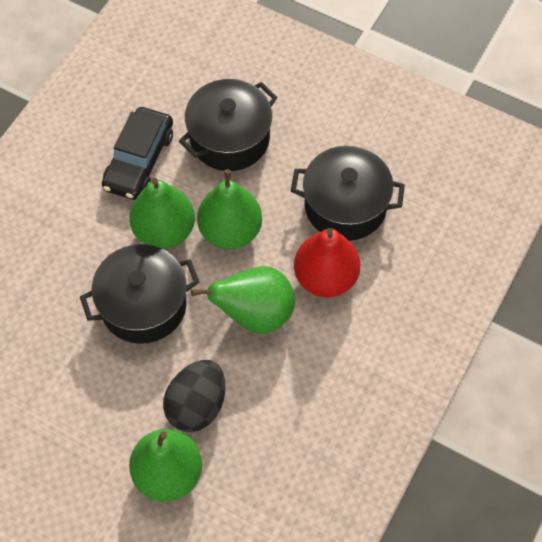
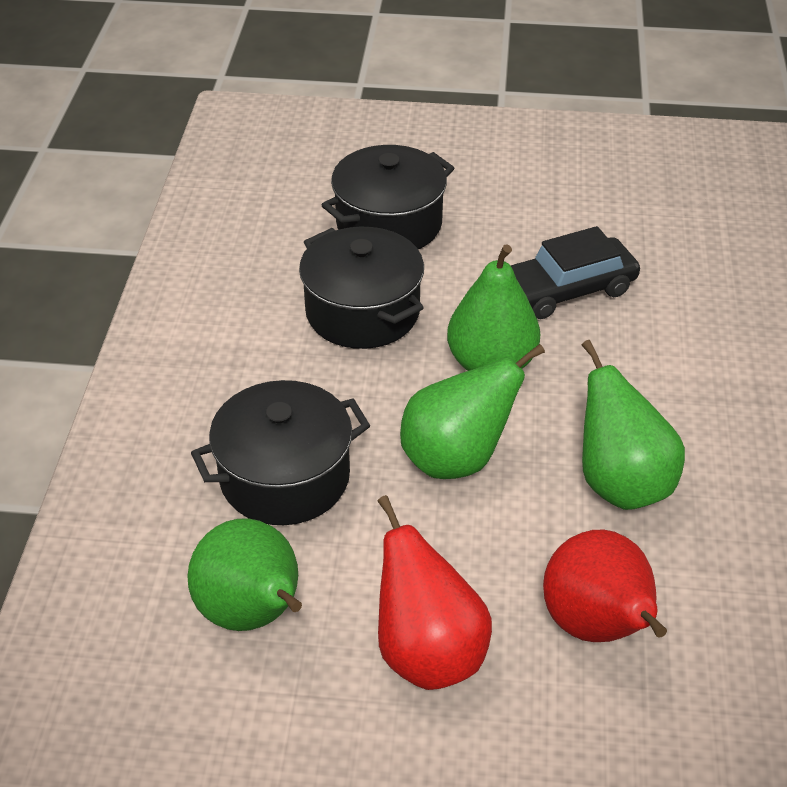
black egg: [163,360,225,432] = 1 -> none = 0
red pear: [294,228,361,297] = 1 -> [378,495,492,690] [543,530,667,642] = 2

